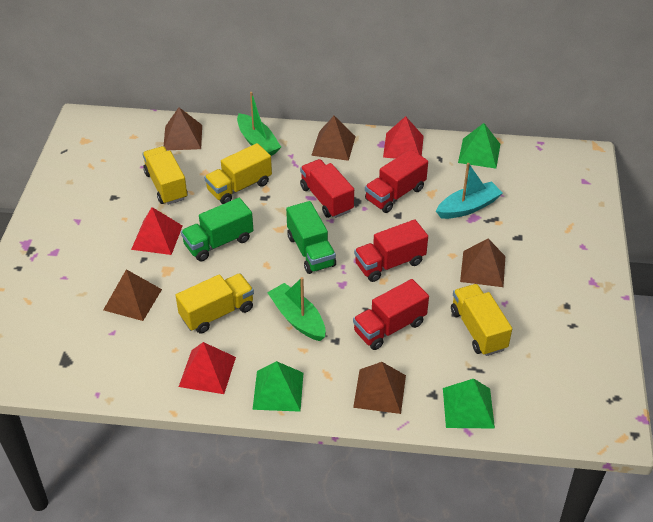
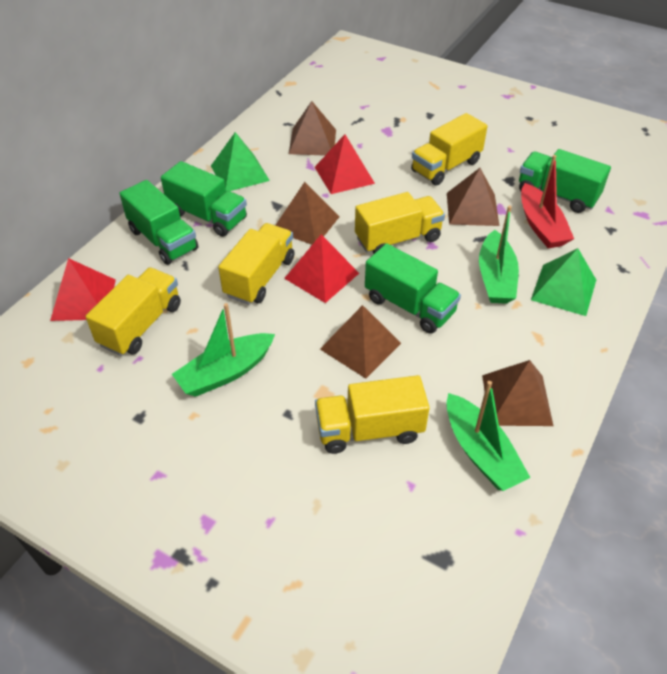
green boat: [237,92,281,156] [267,277,326,341] = 2 -> [172,303,275,397] [446,381,531,491] [479,206,519,304] = 3
green pyramid: [252,361,303,412] [443,379,495,429] [458,123,500,169] = 3 -> [211,132,270,191] [531,248,596,316] = 2
green truck: [181,198,253,261] [286,201,336,274] = 2 -> [120,180,198,265] [161,161,247,237] [365,243,461,334] [519,149,611,213] = 4
red boat: none = 0 -> [521,155,574,248] = 1
red truck: [300,159,354,218] [353,279,429,350] [354,219,428,282] [365,149,428,213] = 4 -> none = 0
turquoise boat: [436,163,503,219] = 1 -> none = 0
yellow truck: [142,146,188,205] [176,273,254,333] [204,143,272,204] [451,284,512,356] = 4 -> [86,267,181,356] [218,223,295,305] [315,375,430,454] [355,192,445,254] [411,113,488,186] = 5

